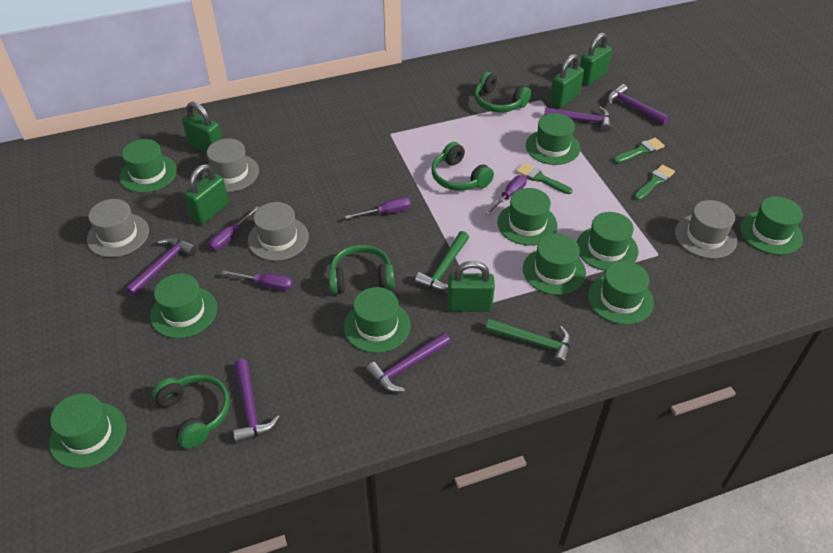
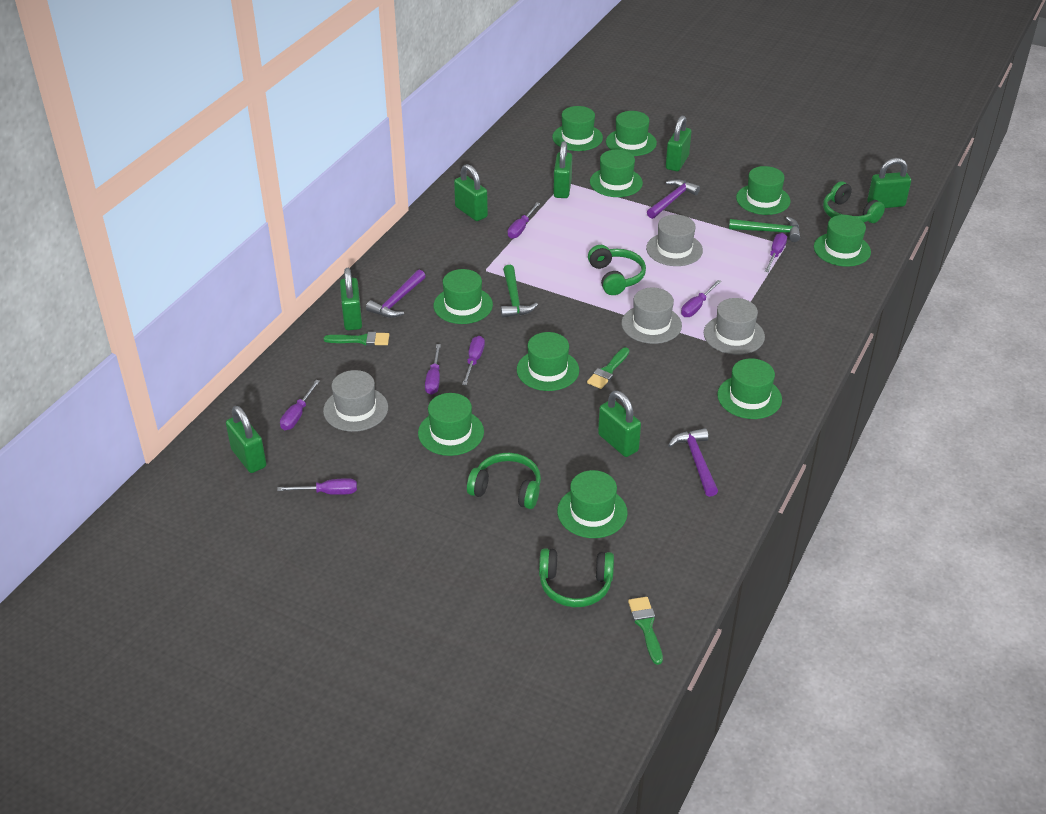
green padlock: [182,102,222,153] [185,164,229,224] [447,261,495,312] [550,54,584,108] [580,33,612,86] = 5 -> [226,406,266,473] [340,268,362,330] [454,164,488,221] [553,141,572,198] [598,391,641,457] [666,116,691,171] [867,158,911,208] = 7
purple hammer: [125,237,197,297] [233,359,280,443] [366,333,450,392] [544,107,611,132] [607,84,669,125] = 5 -> [366,270,426,318] [647,179,700,219] [668,428,718,497] = 3
purple screwdriver: [208,206,260,251] [222,270,293,291] [345,197,411,219] [485,175,527,215] = 4 -> [277,478,357,495] [280,380,320,430] [425,344,441,395] [462,336,485,385] [508,203,540,239] [681,280,721,317] [765,233,787,272] = 7

